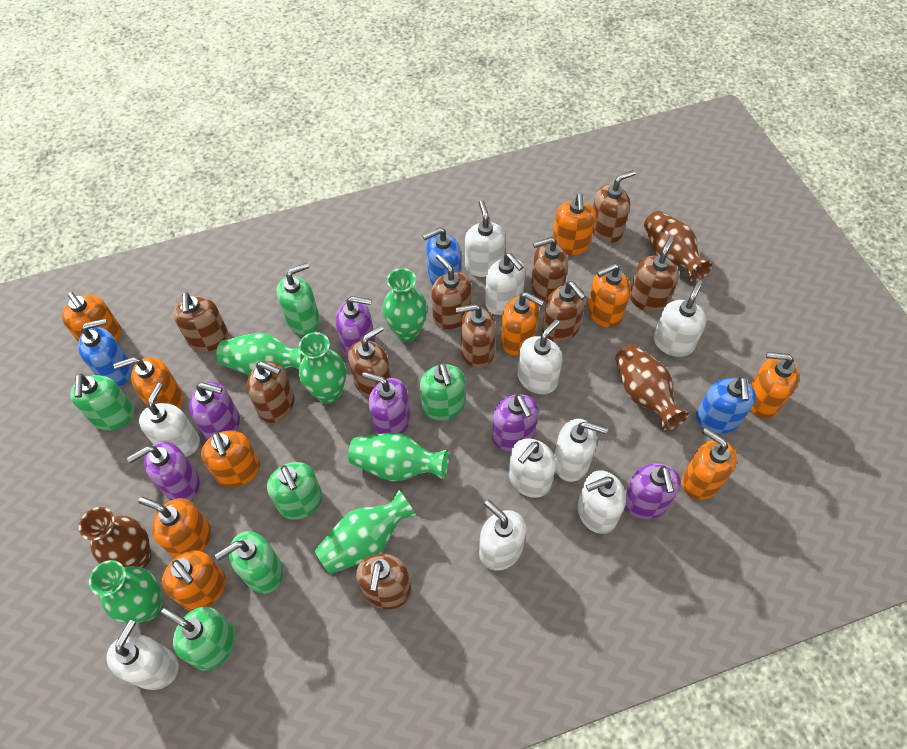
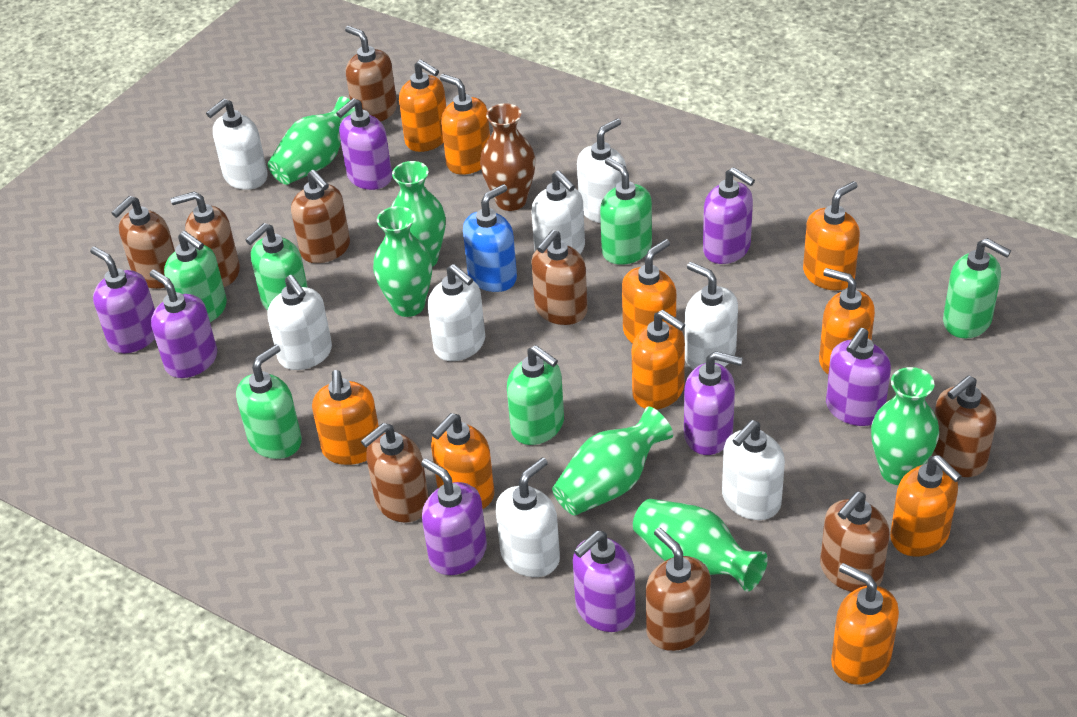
blue soap dispenser: [78,318,132,387] [423,227,461,285] [696,376,756,434] = 3 -> [463,184,517,292] = 1
brown soap dispenser: [173,292,229,352] [247,361,294,423] [348,325,391,398] [356,554,412,609] [431,254,471,329] [456,304,496,368] [531,237,568,302] [542,281,586,343] [593,170,635,243] [630,236,679,312] = 10 -> [111,196,175,289] [171,191,240,287] [291,170,350,263] [345,26,397,122] [361,423,429,523] [531,230,588,325] [646,527,711,651] [820,491,890,592] [931,375,997,477] = 9
brown vase: [79,507,151,568] [615,344,689,430] [644,211,712,282] = 3 -> [480,103,536,211] = 1
purple soap dispenser: [127,442,200,501] [189,382,240,440] [336,296,375,357] [362,372,410,434] [492,394,539,451] [625,463,681,519] = 6 -> [90,246,155,353] [150,269,217,378] [336,98,392,190] [421,458,487,575] [573,530,636,632] [684,351,743,455] [703,167,755,264] [826,328,891,426] = 8
white soap dispenser: [106,620,179,690] [139,383,200,457] [465,200,506,277] [479,500,526,571] [485,253,525,315] [509,438,556,498] [518,319,563,394] [554,419,607,482] [578,470,626,534] [654,280,707,357] = 10 -> [206,99,268,190] [268,275,332,370] [428,264,485,361] [496,457,560,577] [531,171,585,254] [577,118,626,223] [685,262,738,370] [722,420,785,520] = 8

